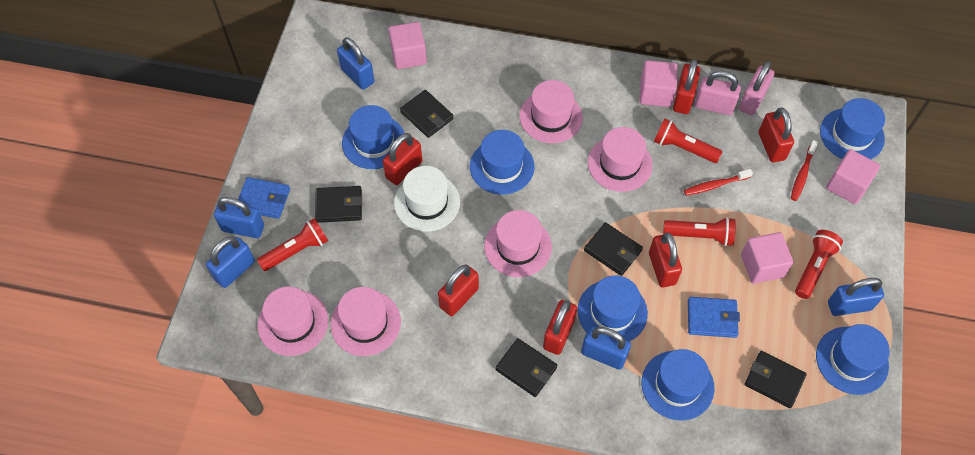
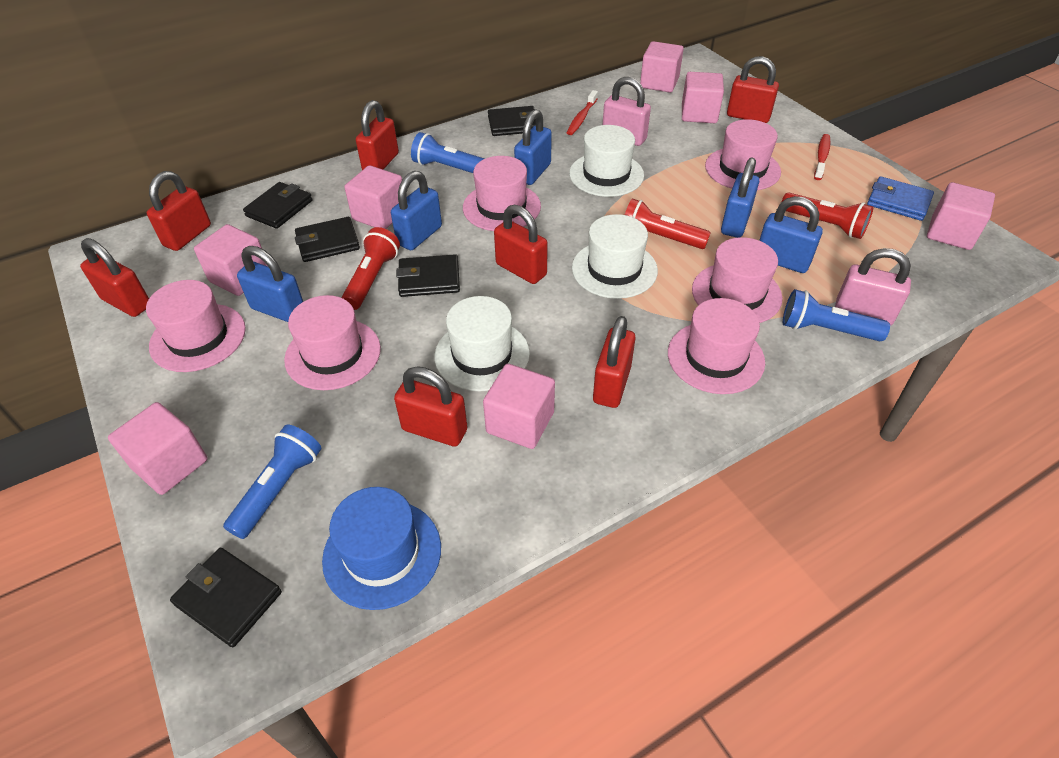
blue flashlight: none = 0 -> [223,425,321,539] [411,132,485,173] [783,289,890,341] = 3
blue hat: [342,105,404,169] [470,130,534,195] [577,275,648,341] [642,349,714,421] [816,324,890,395] [820,98,885,159] = 6 -> [322,487,441,610] = 1
blue wallet: [238,177,290,219] [688,297,740,338] = 2 -> [867,176,934,221] = 1
pink cube: [388,22,427,69] [639,60,678,107] [741,232,793,284] [826,149,880,204] = 4 -> [108,402,208,495] [194,224,267,296] [344,165,402,229] [483,364,555,449] [640,41,684,92] [682,72,724,123] [927,182,995,250] = 7
pink hat: [258,286,328,356] [330,287,401,356] [484,210,552,277] [519,80,583,143] [588,127,653,192] = 5 -> [146,280,246,372] [284,295,381,390] [463,156,541,231] [668,298,765,394] [692,237,783,323] [705,119,781,190] = 6
red flashlight: [257,218,328,271] [654,118,723,163] [663,217,736,246] [795,230,843,299] = 4 -> [341,227,400,310] [625,198,711,249] [782,193,874,239] = 3
red padlock: [383,133,422,185] [438,265,479,316] [543,300,577,355] [649,232,682,288] [673,59,700,114] [759,107,794,162] = 6 -> [80,238,149,317] [147,171,211,251] [356,100,399,170] [394,366,468,447] [494,205,548,284] [593,316,635,408] [727,56,779,123] = 7
white hat: [394,166,460,232] = 1 -> [434,296,530,391] [569,125,644,197] [572,214,658,299] = 3

